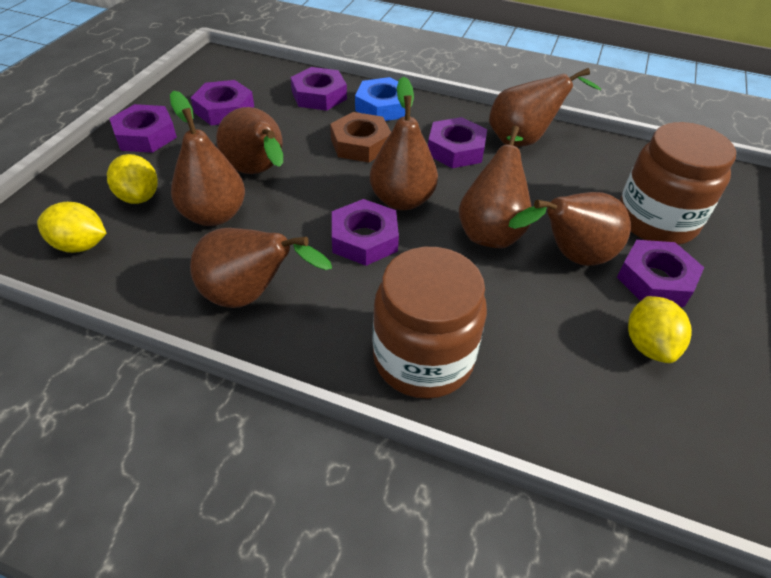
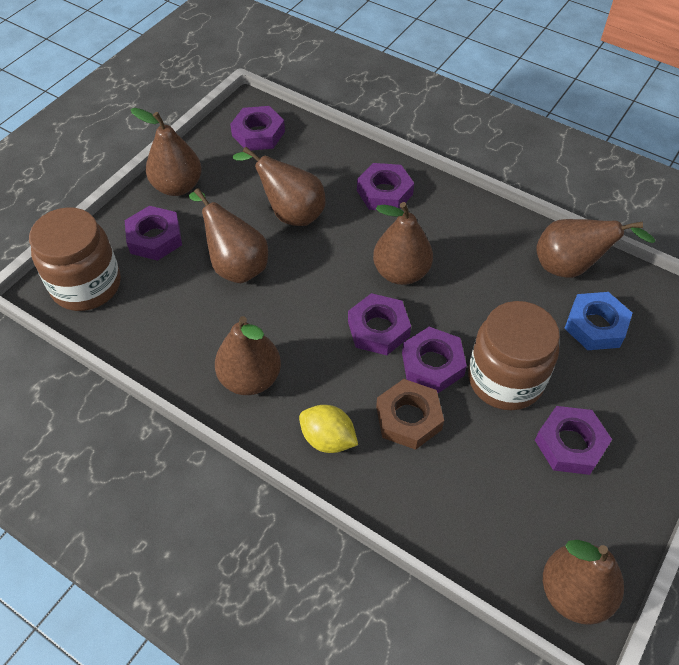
yellow lemon: [37,202,107,253] [107,154,158,204] [628,296,692,363] = 3 -> [299,405,358,453] = 1

